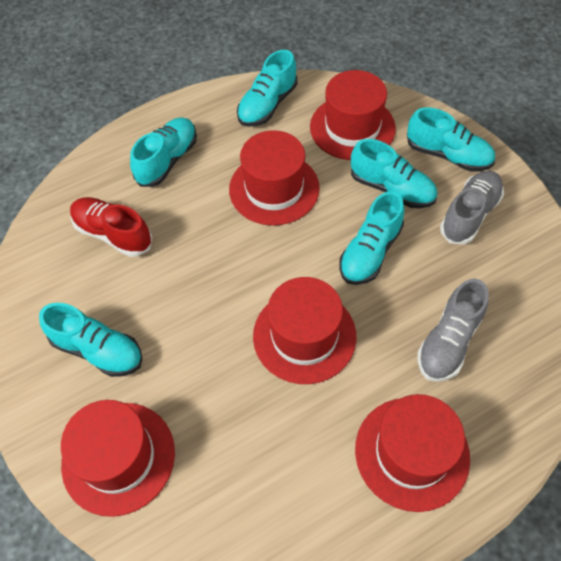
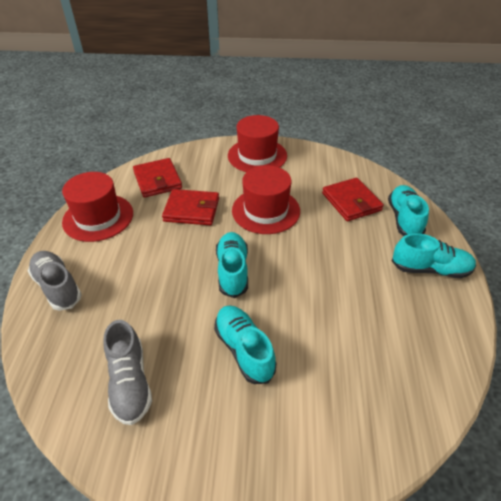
red hat: [61,400,175,517] [229,130,320,226] [253,277,357,384] [310,70,396,160] [355,394,470,512] = 5 -> [62,172,133,242] [228,115,287,172] [232,165,300,234] = 3
red shoe: [70,197,152,257] = 1 -> none = 0
red wallet: none = 0 -> [133,158,182,198] [162,189,219,225] [322,178,384,221] = 3
turquoise shoe: [39,303,142,377] [130,117,197,187] [237,50,297,127] [339,191,404,285] [351,139,437,208] [407,107,495,172] = 6 -> [214,305,276,384] [216,232,248,298] [388,185,429,236] [392,233,476,278] = 4

